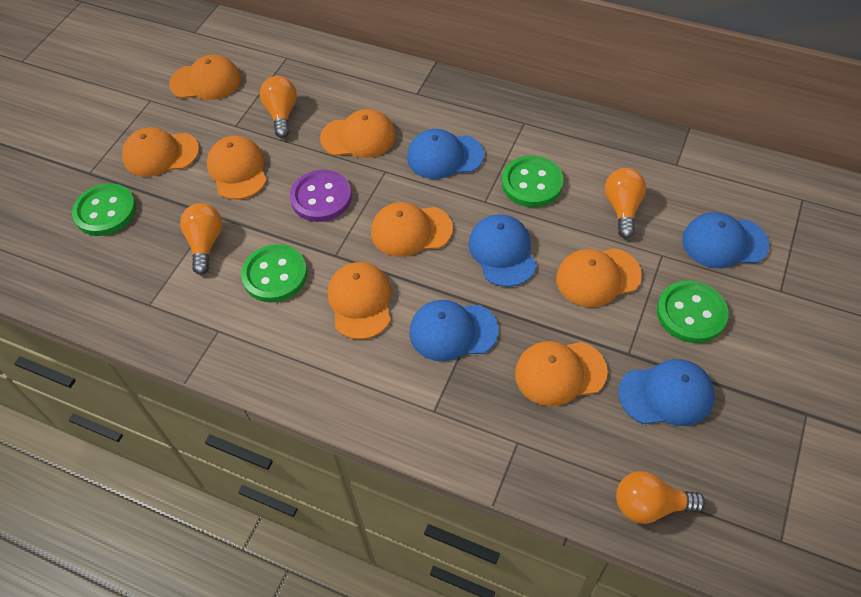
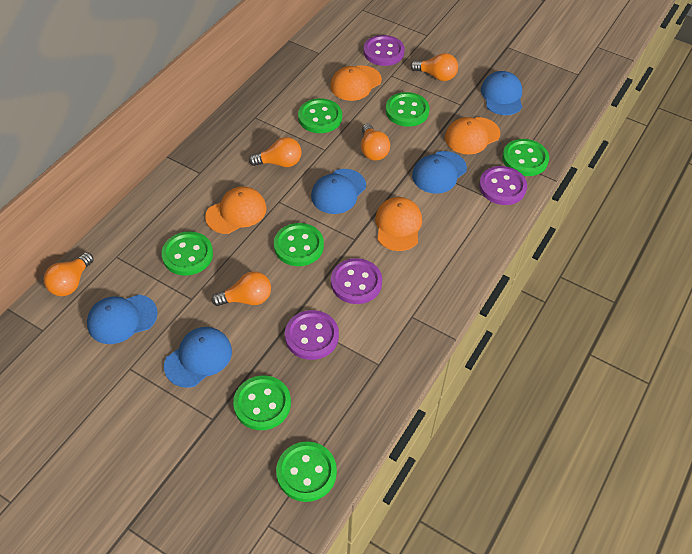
green button: [72,183,136,236] [241,244,307,302] [502,156,564,207] [657,281,729,343] = 4 -> [161,231,213,276] [233,376,291,430] [274,223,324,266] [276,441,337,502] [298,98,342,133] [386,92,430,127] [502,139,549,176] = 7
orange cap: [122,127,199,177] [169,55,241,100] [207,136,267,200] [320,109,396,158] [328,262,391,339] [371,202,453,257] [515,341,608,406] [556,248,642,307] = 8 -> [205,186,267,234] [330,65,382,101] [375,197,422,251] [445,117,500,155] = 4
orange light bulb: [180,203,222,275] [260,76,297,138] [605,168,646,239] [616,471,706,524] = 4 -> [44,252,94,296] [211,271,271,306] [249,137,302,167] [361,124,390,161] [410,53,458,81] = 5
purple button: [290,170,352,222] = 1 -> [285,310,339,360] [331,258,382,304] [363,35,405,66] [479,166,527,205] = 4

